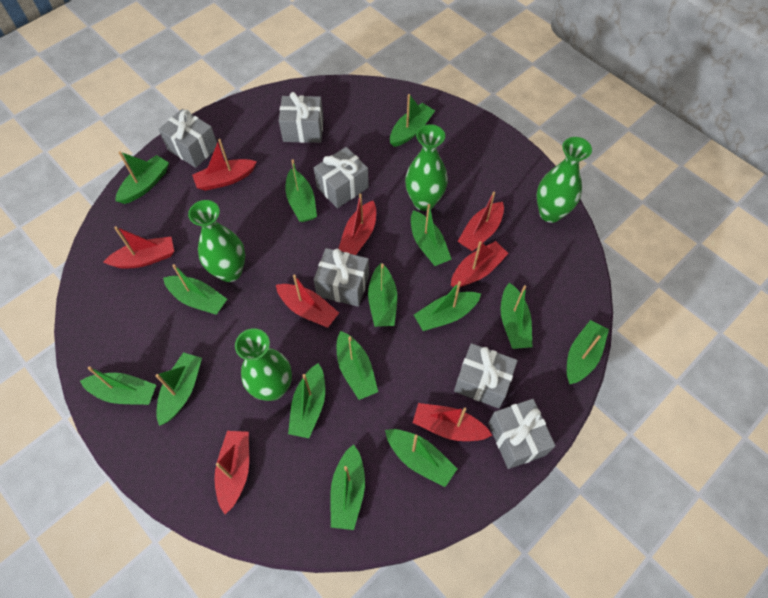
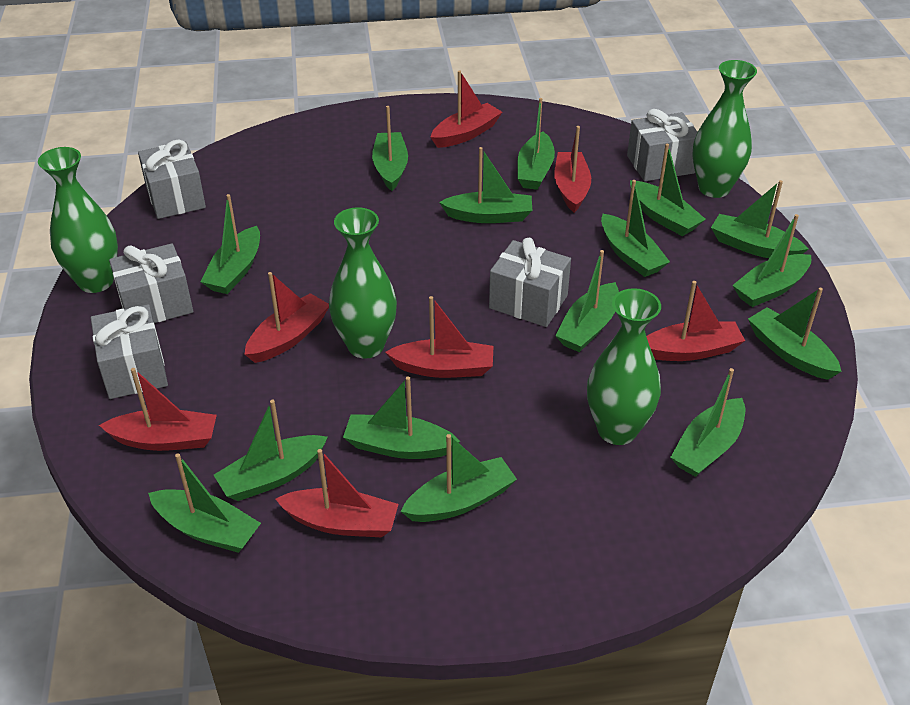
grey gift: [158,109,217,168] [279,92,324,143] [314,147,369,208] [314,248,369,307] [454,343,517,408] [488,399,555,469] = 6 -> [91,304,168,399] [109,243,193,323] [138,139,206,219] [489,238,571,327] [627,109,698,181] = 5
red boat: [103,226,174,269] [192,139,257,191] [214,431,249,514] [276,274,339,328] [338,194,376,255] [413,403,493,441] [451,241,509,287] [458,191,504,251] = 8 -> [99,368,217,451] [244,272,329,363] [276,449,399,537] [385,296,493,378] [431,70,502,148] [554,126,591,213] [646,281,745,361] = 7

